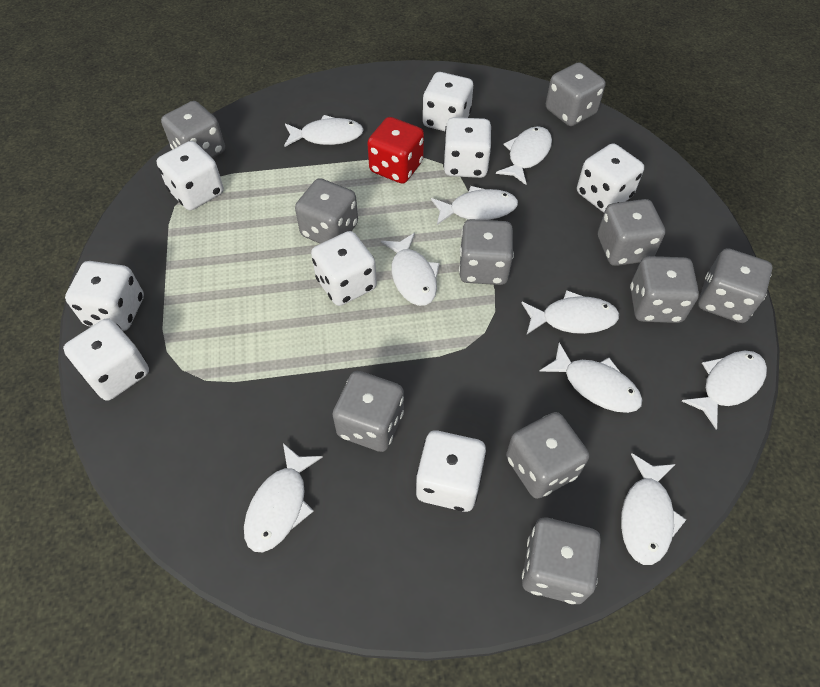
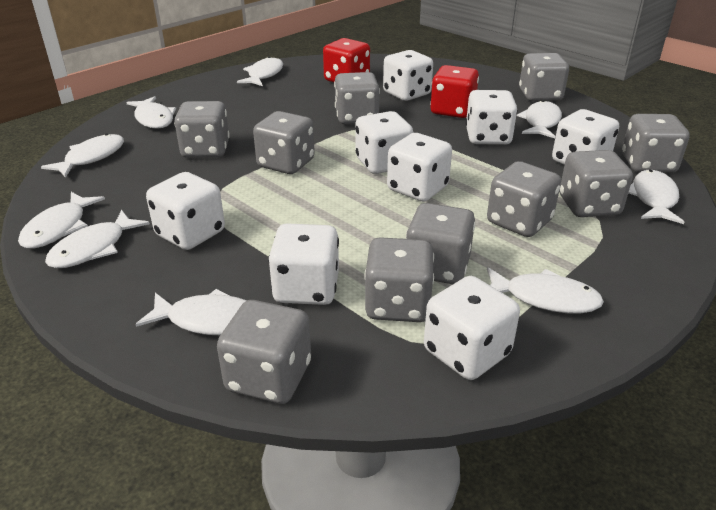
red dice: [367,117,424,184] = 1 -> [323,38,370,82] [430,65,479,118] = 2

